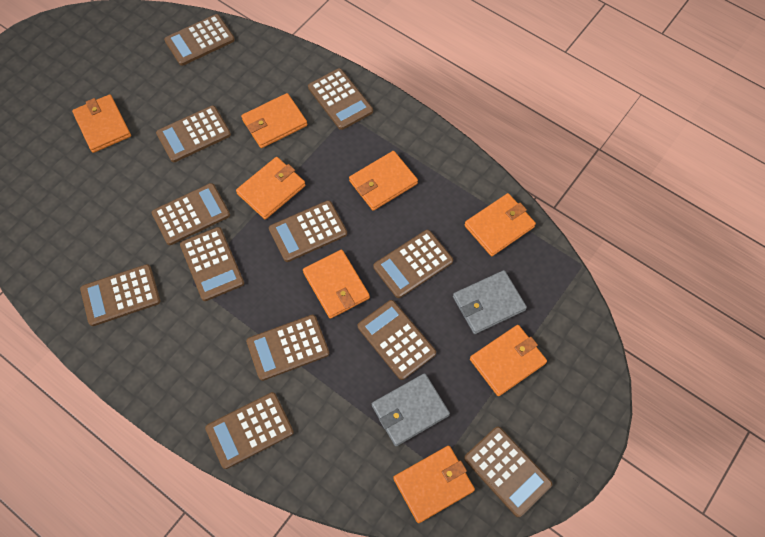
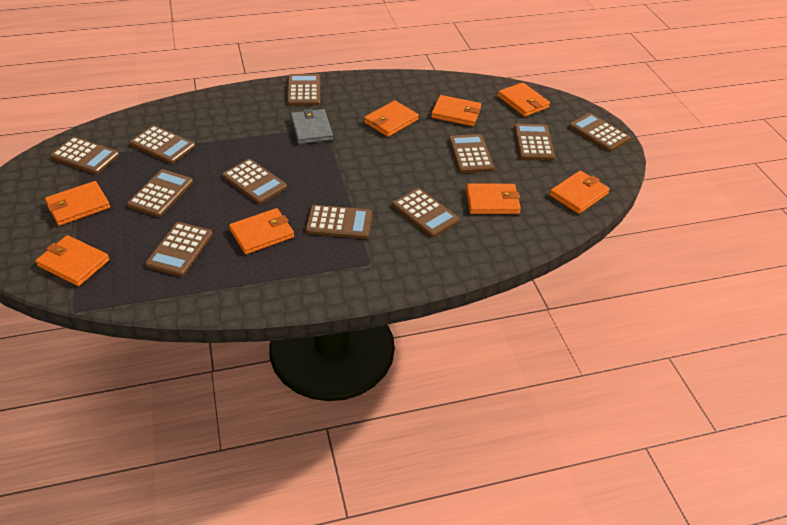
brown calculator: [80,264,160,326] [152,183,230,245] [156,105,231,162] [164,14,235,66] [180,227,244,301] [205,392,294,469] [246,315,329,381] [269,200,347,262] [308,68,373,130] [358,300,436,380] [373,230,453,298] [464,427,552,517] = 12 -> [50,137,119,175] [127,169,193,217] [129,125,195,164] [145,222,213,277] [222,159,287,204] [287,74,320,106] [305,205,372,239] [392,188,460,238] [449,134,494,173] [514,124,555,160] [569,113,631,152] = 11
grey wallet: [372,373,450,446] [453,270,527,334] = 2 -> [291,109,333,144] = 1

